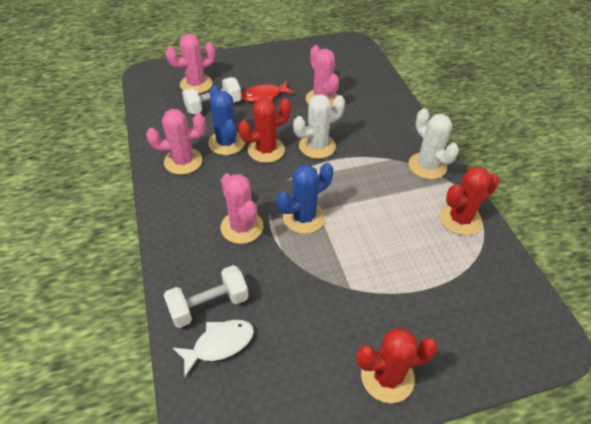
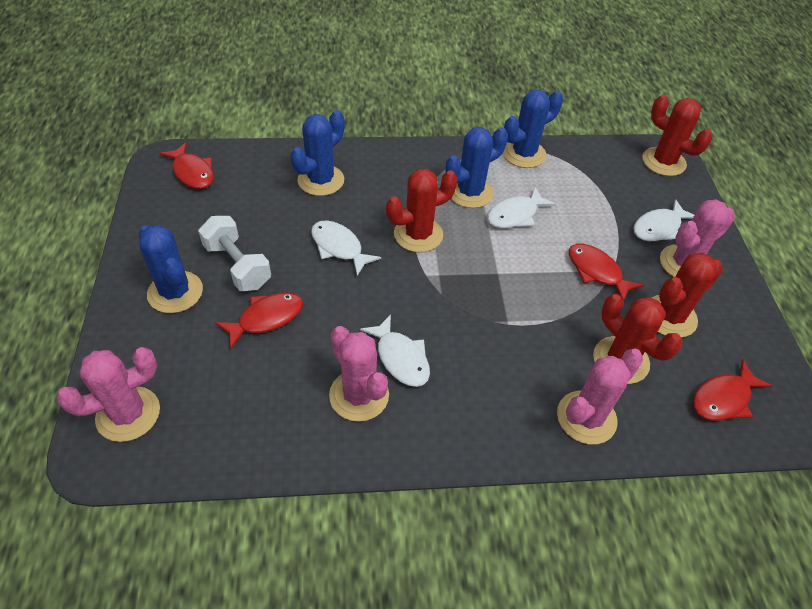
blue cactus: [208,86,245,155] [277,163,333,234] = 2 -> [139,225,203,313] [290,110,344,196] [446,127,508,208] [503,90,563,168] = 4
red cactus: [238,98,291,163] [356,327,438,403] [440,167,499,235] = 3 -> [386,169,458,252] [593,294,683,384] [642,95,712,176] [651,253,723,338] = 4
red fish: [241,81,294,102] = 1 -> [159,142,214,189] [215,293,303,349] [569,243,644,301] [693,360,772,421] = 4
white cactus: [293,94,345,159] [409,108,459,179] = 2 -> none = 0
white dumbbell: [164,265,249,328] [182,77,242,114] = 2 -> [198,216,271,291] = 1
white fish: [173,320,254,377] = 1 -> [311,221,381,276] [360,314,430,387] [487,187,556,228] [633,199,694,241] = 4

